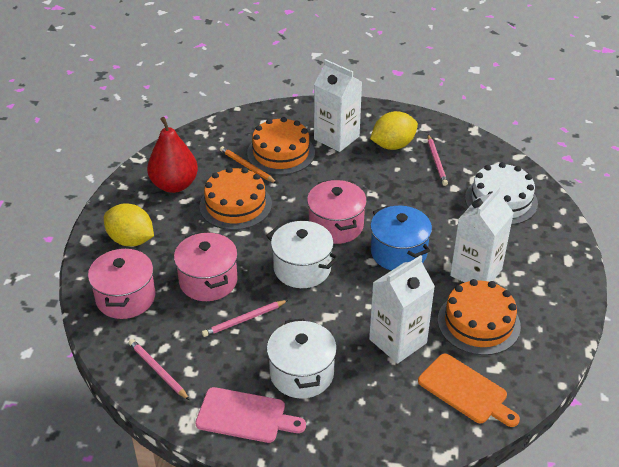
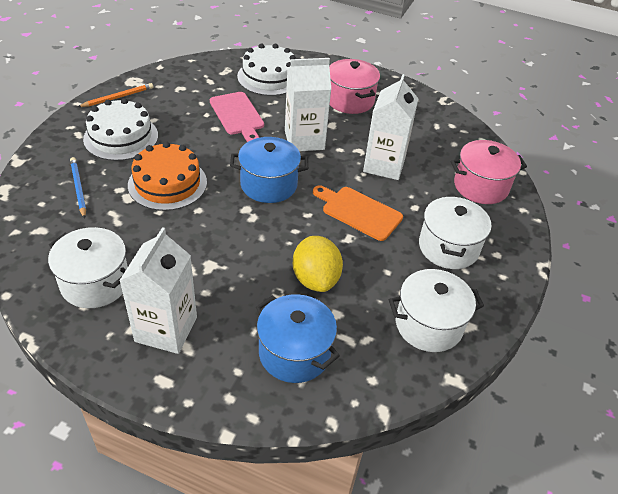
blue pencil: none = 0 -> [70,157,86,219] = 1
blue pot: [370,206,432,270] = 1 -> [230,137,308,203] [256,294,340,383] = 2
orange cake: [199,167,272,230] [247,117,315,175] [438,279,521,355] = 3 -> [128,142,207,211] = 1
pink pencil: [129,339,189,400] [202,300,288,337] [428,135,448,186] = 3 -> none = 0
pink pot: [88,248,155,319] [174,232,238,301] [307,180,367,244] = 3 -> [329,59,380,114] [451,140,527,204] = 2
red pear: [147,117,198,193] = 1 -> none = 0
white cake: [465,162,538,225] = 1 -> [83,98,158,161] [237,43,296,96] = 2
white pot: [267,221,339,288] [267,318,337,398] = 2 -> [48,227,128,308] [389,269,484,352] [419,195,491,269] = 3
yellow lemon: [104,203,154,246] [370,111,418,150] = 2 -> [293,236,343,292] = 1

